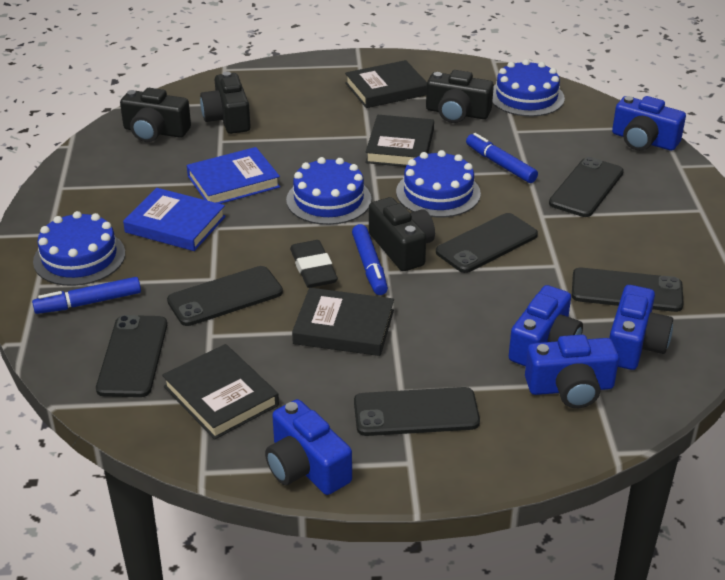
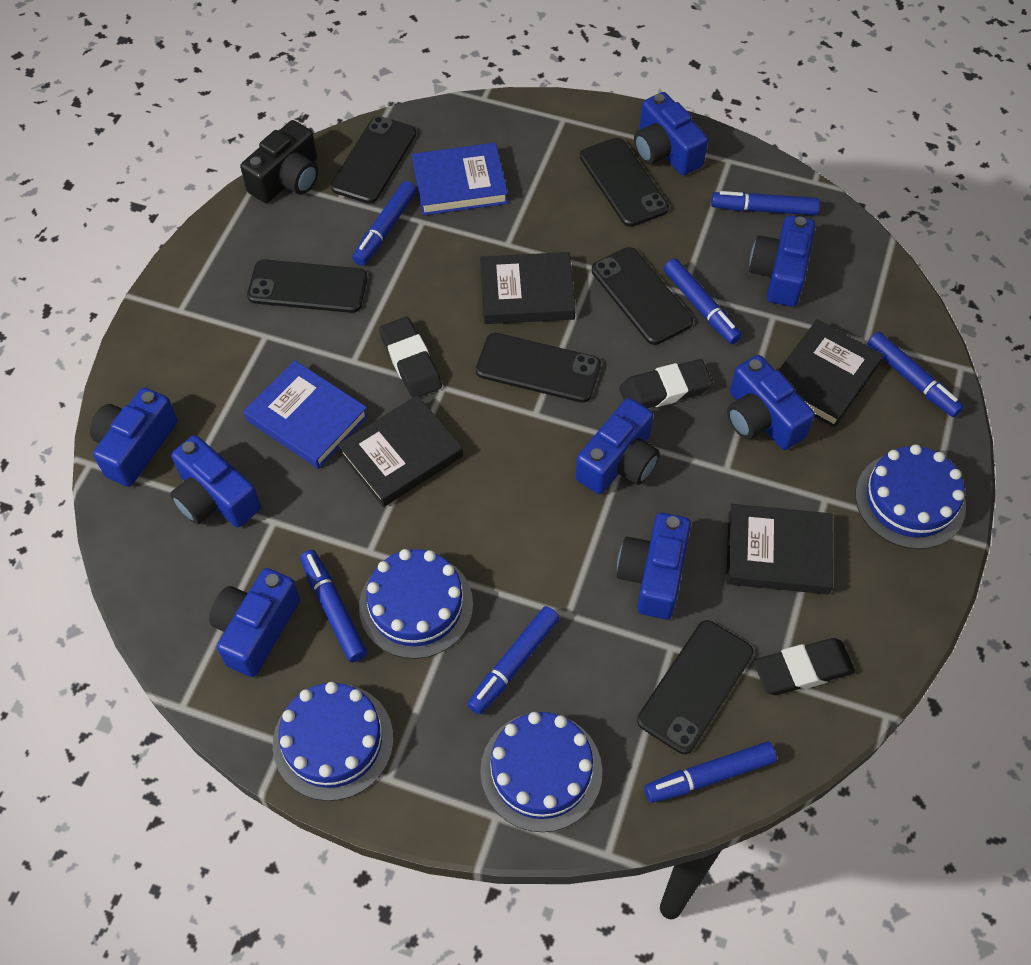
black camera: [120,88,191,142] [200,71,251,134] [369,197,435,271] [426,70,494,123] = 4 -> [240,120,318,203] = 1
black eraser: [290,240,338,288] = 1 -> [379,317,442,398] [619,359,713,408] [754,638,855,695] = 3
blue camera: [265,399,352,495] [509,285,583,367] [525,335,619,408] [609,285,673,370] [612,96,686,151] = 5 -> [90,388,178,487] [170,435,261,527] [209,568,300,677] [575,398,660,494] [617,513,691,619] [634,92,708,175] [727,355,815,450] [749,215,815,307] = 8
blue marker: [32,277,141,314] [352,224,388,295] [466,133,538,183] = 3 -> [300,550,367,662] [352,181,417,266] [467,606,560,715] [644,742,777,803] [664,259,742,344] [711,191,820,215] [867,332,964,417] = 7

